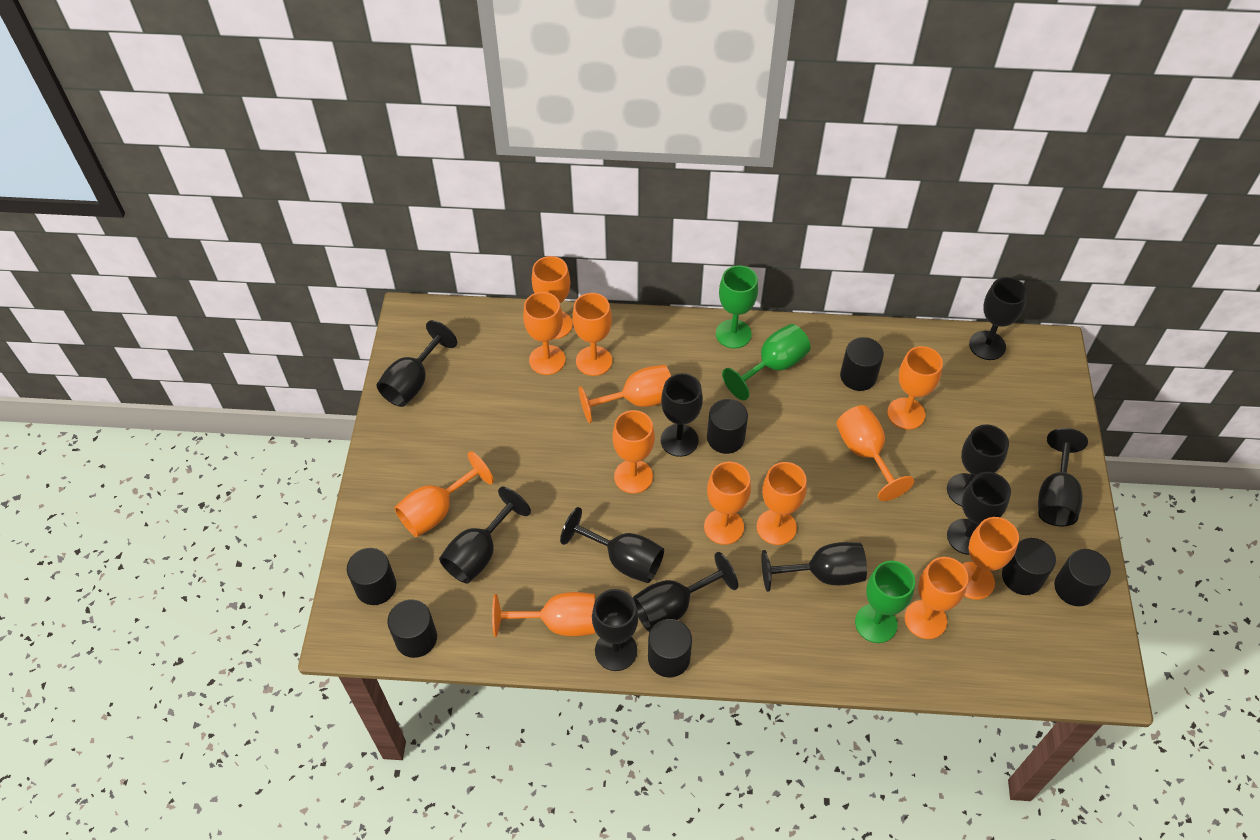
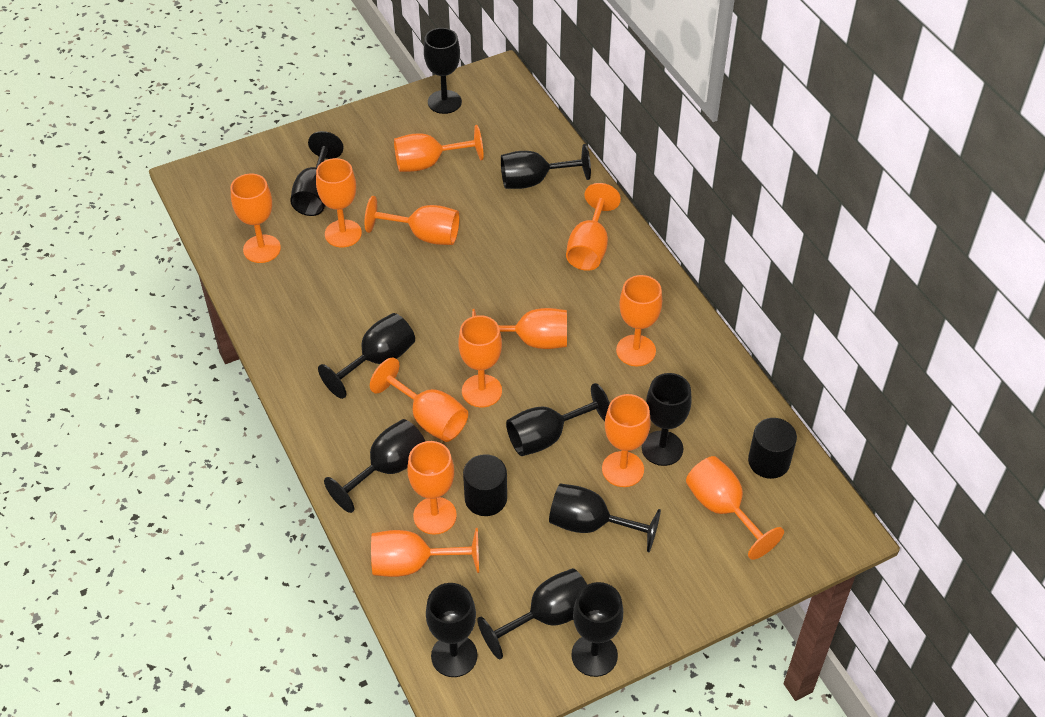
black cylinder: [347,548,396,605] [387,599,437,658] [648,619,692,677] [707,399,748,454] [840,337,884,391] [1002,538,1056,595] [1054,549,1111,606] = 7 -> [463,454,507,516] [748,418,797,479] = 2
green goblet: [716,265,758,349] [722,324,811,400] [855,561,915,643] = 3 -> none = 0

